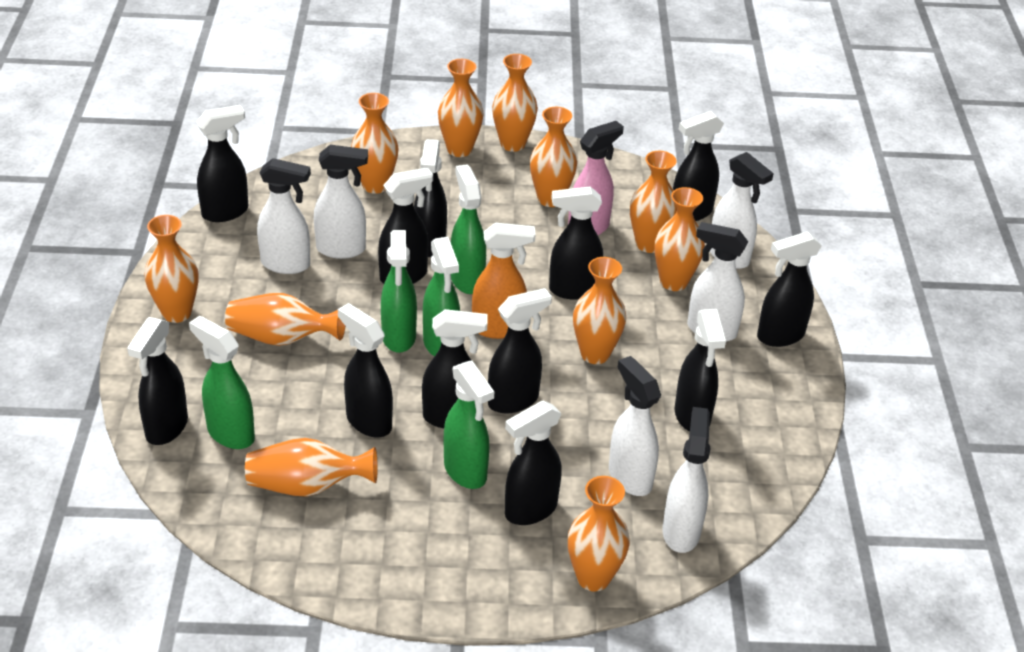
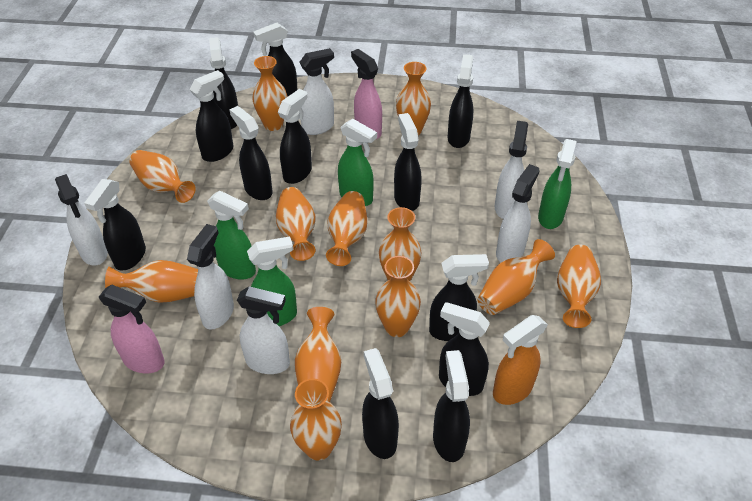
green spray bottle: [189,315,255,449] [381,230,417,353] [423,236,460,356] [444,360,494,489] [451,164,486,294] = 5 -> [207,190,256,280] [247,237,297,326] [338,119,377,206] [538,139,577,229] = 4
orange vase: [144,215,198,323] [225,293,345,346] [245,438,378,497] [351,93,399,194] [438,59,484,157] [492,54,538,152] [530,107,577,207] [568,476,630,592] [573,257,626,364] [630,151,677,253] [655,187,705,291] = 11 -> [105,260,198,303] [129,150,196,203] [252,56,288,131] [276,187,316,261] [290,379,342,461] [295,307,341,402] [326,191,367,266] [375,256,421,337] [379,207,422,281] [396,62,431,136] [477,239,555,315] [557,245,601,328] = 12
pink spray bottle: [568,121,624,235] = 1 -> [99,284,165,373] [351,49,382,139] = 2

